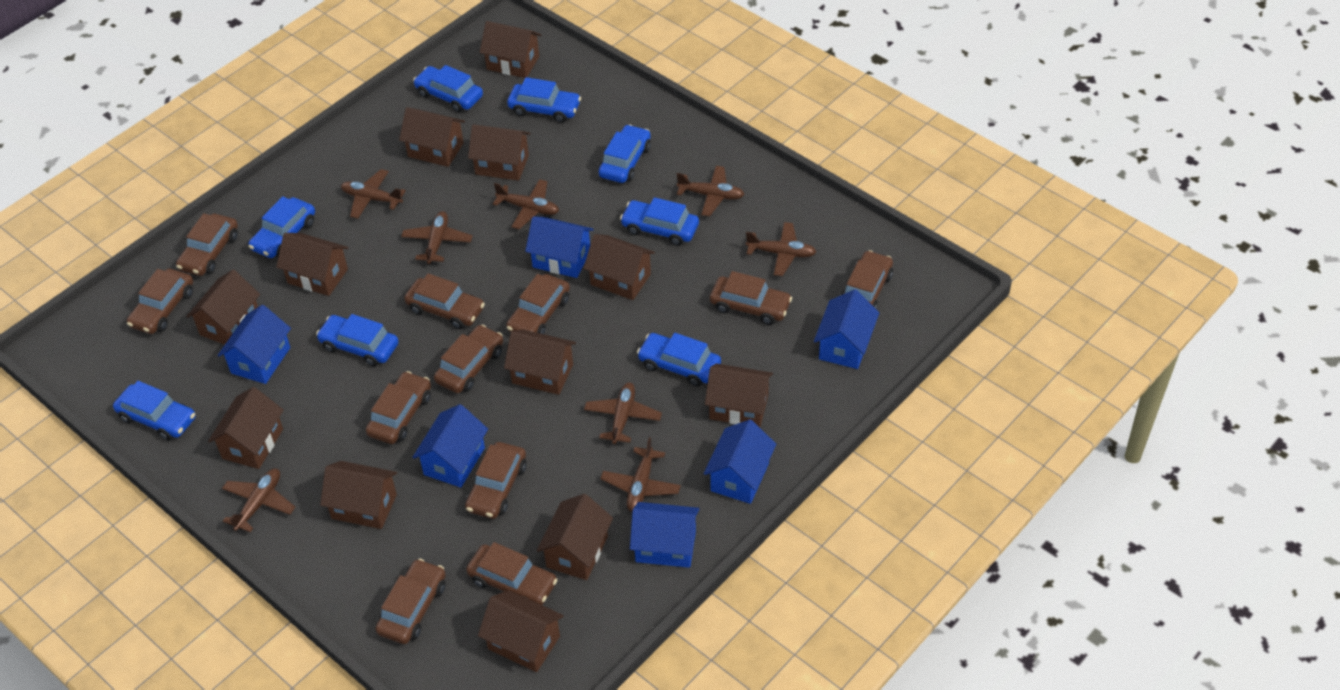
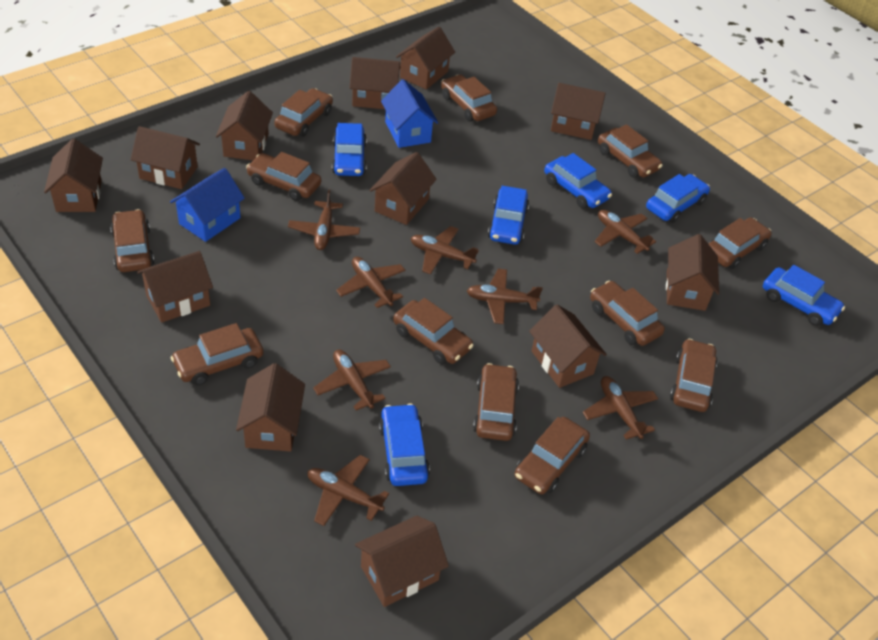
blue car: [113,381,196,440] [248,196,315,258] [316,314,399,366] [413,65,483,112] [507,77,581,123] [599,124,651,183] [620,197,699,246] [637,333,721,387] = 8 -> [332,123,367,176] [379,404,430,486] [488,186,529,245] [544,153,612,209] [646,174,710,223] [763,265,845,326] = 6
blue house: [218,305,291,384] [413,404,488,487] [525,216,594,278] [630,502,699,568] [704,420,776,504] [814,289,879,369] = 6 -> [170,168,245,242] [381,79,438,148] = 2
brown car: [127,268,193,334] [176,213,238,276] [366,371,431,444] [375,559,446,644] [404,273,485,329] [434,324,503,393] [465,442,526,519] [466,542,557,605] [506,274,570,334] [710,271,792,325] [840,250,893,309] = 11 -> [110,209,154,272] [171,323,263,385] [246,152,321,201] [274,88,333,137] [393,298,474,365] [441,75,497,122] [473,363,519,441] [514,417,590,494] [590,281,665,346] [598,125,663,178] [670,339,718,412] [708,218,772,269] = 12

